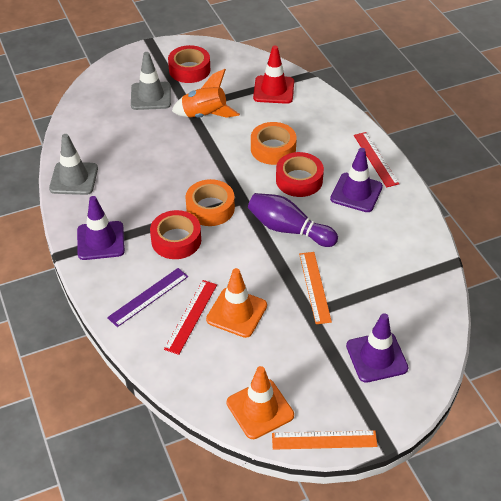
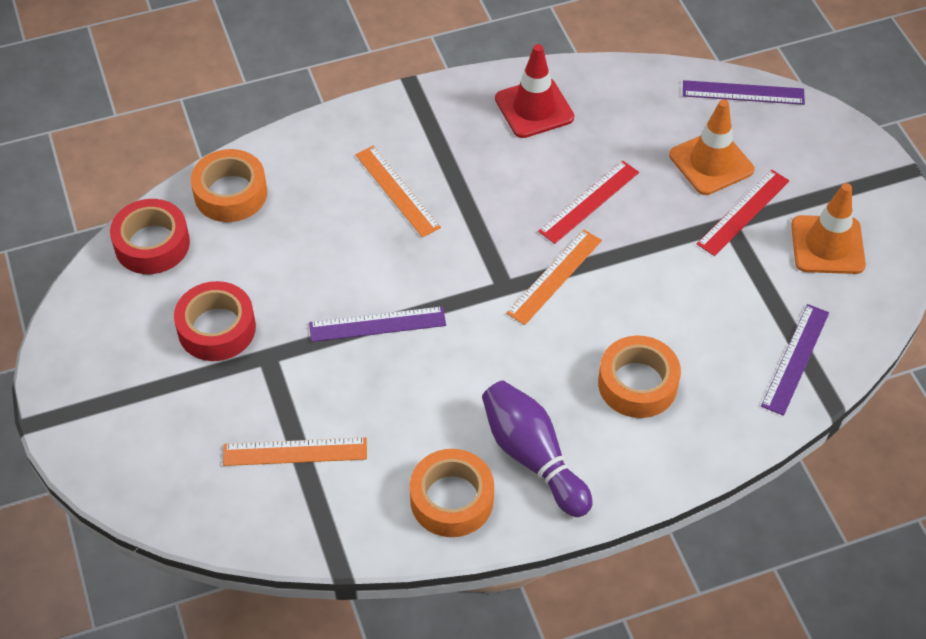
grey traffic cone: [49,134,98,195] [131,52,171,110] = 2 -> none = 0
orange rocket: [172,69,240,118] = 1 -> none = 0
orange ruler: [272,430,378,450] [299,252,332,324] = 2 -> [223,437,367,466] [355,145,441,238] [506,229,602,325] = 3
orange tape: [185,179,235,226] [251,122,297,165] = 2 -> [191,149,267,222] [410,449,494,537] [598,335,681,418] = 3
purple ruler: [107,268,188,327] = 1 -> [309,306,446,342] [683,80,805,105] [761,304,829,416] = 3
purple traffic cone: [77,196,125,260] [330,148,383,212] [346,313,409,383] = 3 -> none = 0
red tape: [150,210,201,259] [168,45,210,83] [276,152,324,197] = 3 -> [110,199,190,274] [174,281,256,361] = 2

